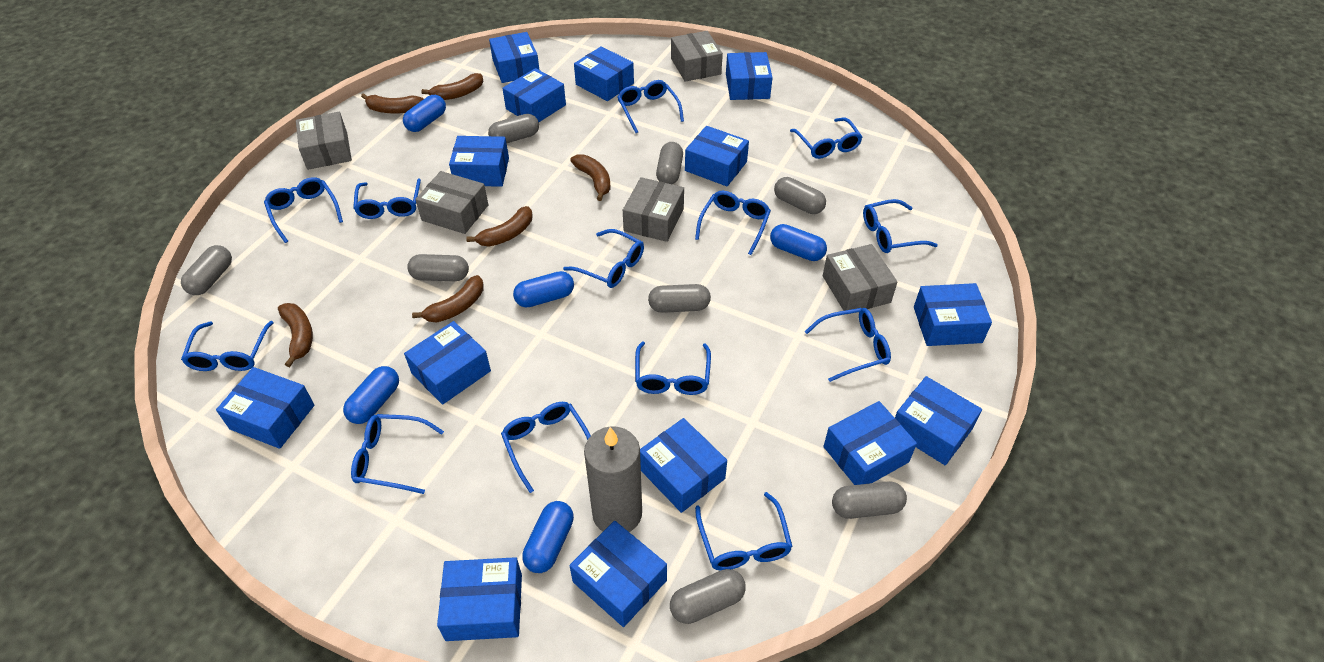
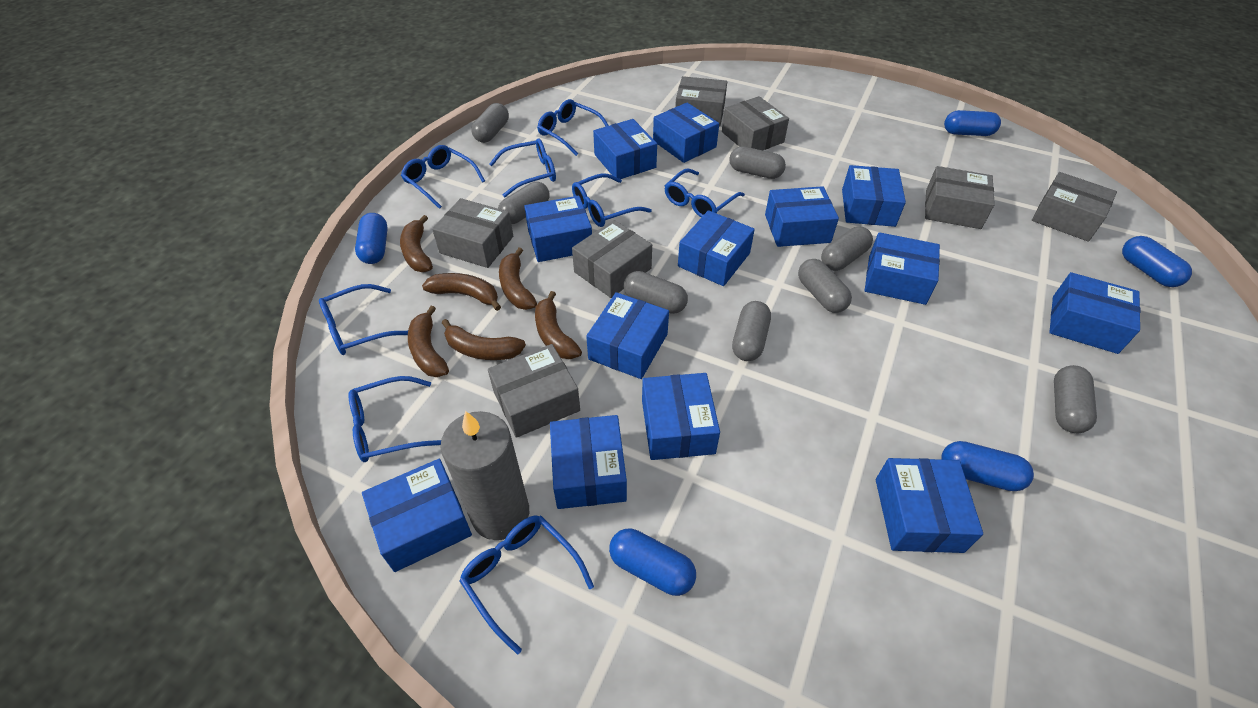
blue box: [216,367,314,449] [404,321,491,405] [437,557,522,641] [449,136,509,187] [489,32,539,83] [502,68,566,122] [569,521,667,627] [574,46,634,101] [640,418,727,513] [685,126,749,186] [726,52,773,100] [823,401,917,485] [895,376,982,465] [914,283,992,346] = 14 -> [362,459,472,572] [524,196,592,262] [550,415,627,509] [586,292,669,379] [593,119,657,179] [642,373,720,460] [653,103,719,163] [678,210,755,286] [765,186,839,247] [842,165,906,227] [865,232,940,305] [876,458,983,553] [1049,272,1141,354] = 13
blue glasses: [181,321,274,371] [264,177,343,243] [351,414,444,494] [353,178,421,219] [501,402,591,493] [563,229,644,288] [617,80,684,133] [635,342,711,395] [695,191,771,255] [695,492,793,571] [790,118,862,159] [804,308,891,382] [863,199,938,253] = 13 -> [319,284,408,355] [348,376,441,462] [401,145,485,209] [459,516,594,655] [489,138,556,197] [537,99,609,156] [572,173,652,227] [664,168,745,217] = 8
grey box: [296,112,352,170] [415,171,488,234] [623,177,684,242] [671,31,723,82] [823,244,897,311] = 5 -> [432,198,513,268] [488,344,580,438] [572,220,652,298] [675,76,727,126] [722,96,789,150] [925,166,995,229] [1032,172,1117,242] = 7

